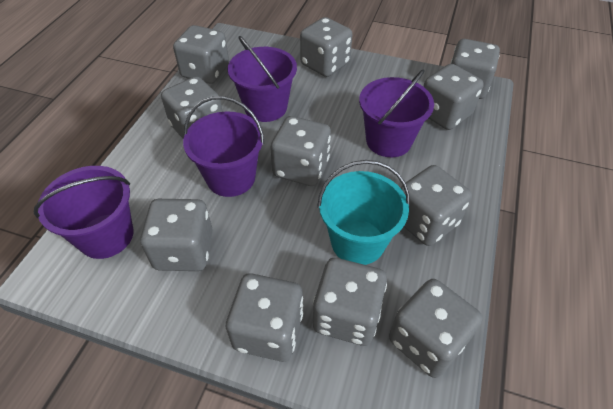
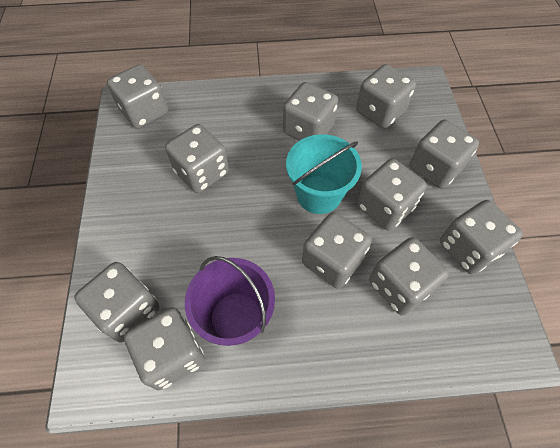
purple bucket: [34,166,133,259] [183,96,264,197] [228,36,297,122] [359,69,434,157] = 4 -> [185,256,275,346] = 1

